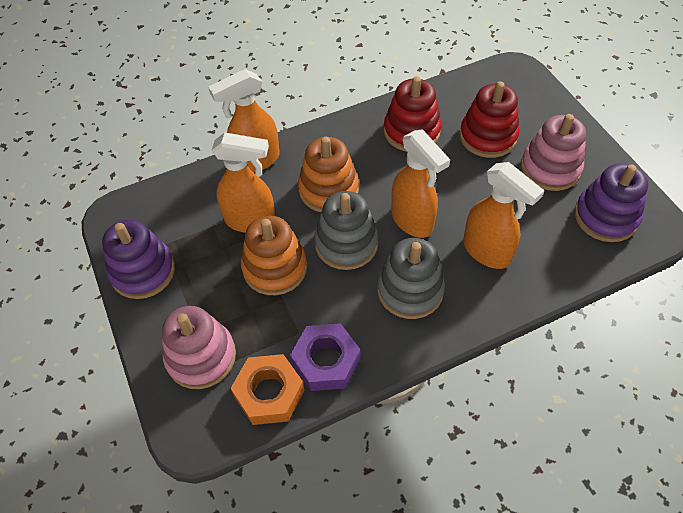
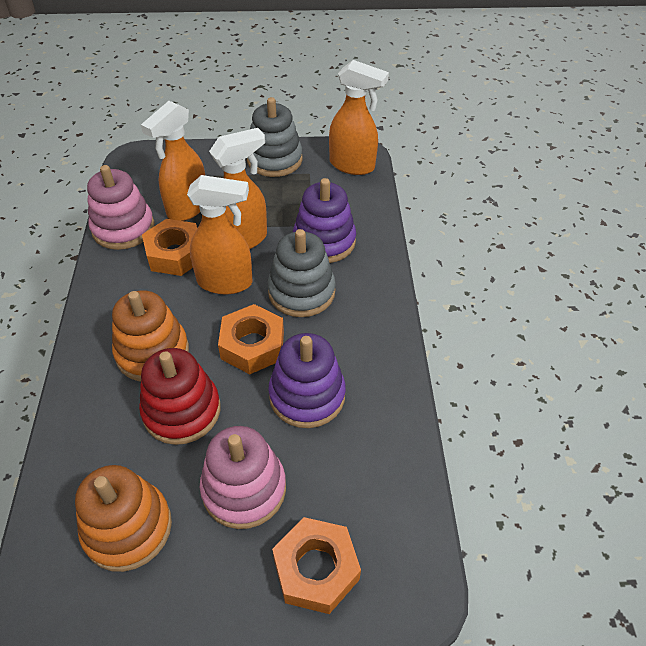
orange nut: [231,354,304,425] = 1 -> [142,219,197,276] [218,304,284,374] [272,517,361,614] = 3
purple nut: [290,323,360,391] = 1 -> none = 0
red stacking toy: [384,76,441,152] [460,82,519,158] = 2 -> [139,348,220,445] = 1

